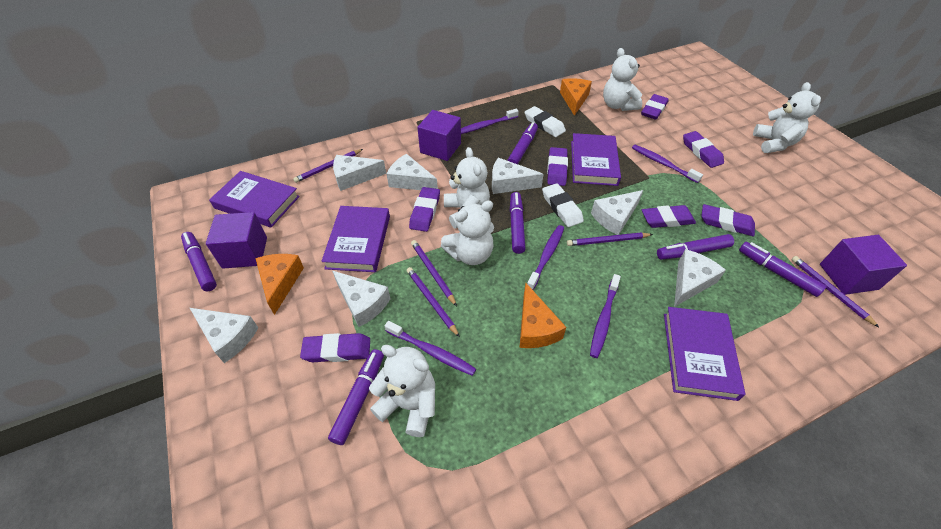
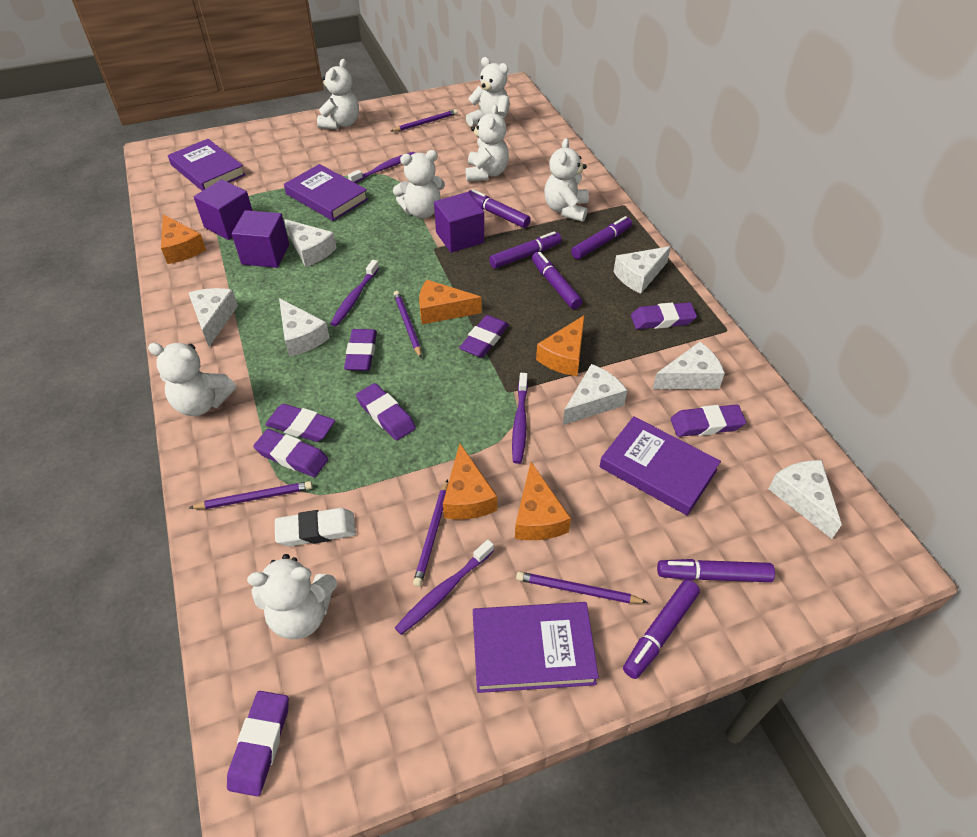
orange cheese: [256,254,304,315] [519,283,566,348] [560,78,592,116] = 3 -> [161,214,206,264] [419,280,482,324] [443,443,497,520] [515,462,571,540] [536,315,585,376] = 5
purple eraser: [300,333,370,362] [409,187,440,232] [547,147,568,186] [641,94,669,120] [642,205,696,228] [683,131,724,168] [701,204,755,236] = 7 -> [227,691,289,796] [253,429,328,477] [266,404,335,442] [344,329,377,371] [356,383,416,441] [459,315,509,358] [631,302,697,329] [671,404,746,437] = 8
purple toothbrush: [385,321,476,376] [461,109,519,134] [527,225,564,290] [590,274,621,358] [632,145,703,183] = 5 -> [330,260,379,326] [348,152,415,183] [395,540,494,635] [512,373,528,464] = 4
white eraser: [525,106,566,137] [542,183,584,227] = 2 -> [275,508,356,546] = 1
white teddy bear: [369,345,435,437] [441,200,494,265] [444,147,490,229] [603,48,642,111] [753,82,821,153] = 5 -> [148,343,236,416] [247,554,337,639] [317,59,359,130] [393,150,445,218] [466,57,510,127] [466,104,509,182] [544,138,589,222] = 7

